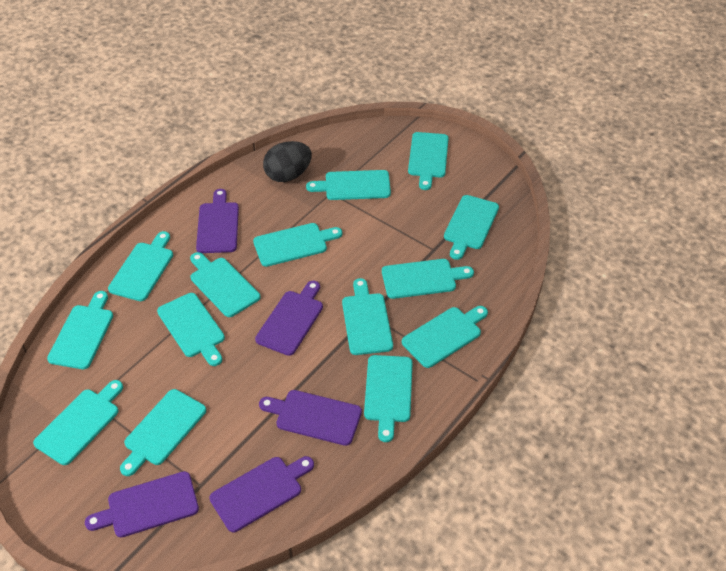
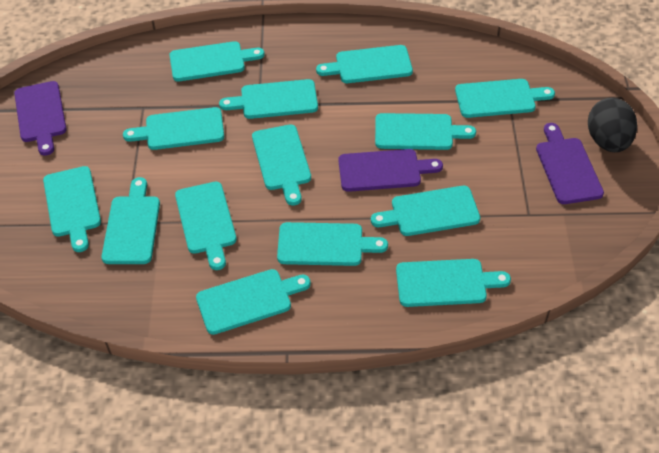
purple cutting board: [85,471,199,538] [196,189,239,253] [209,456,314,532] [255,281,323,356] [259,390,362,446] = 5 -> [14,81,66,156] [338,149,443,192] [536,123,604,204] = 3

